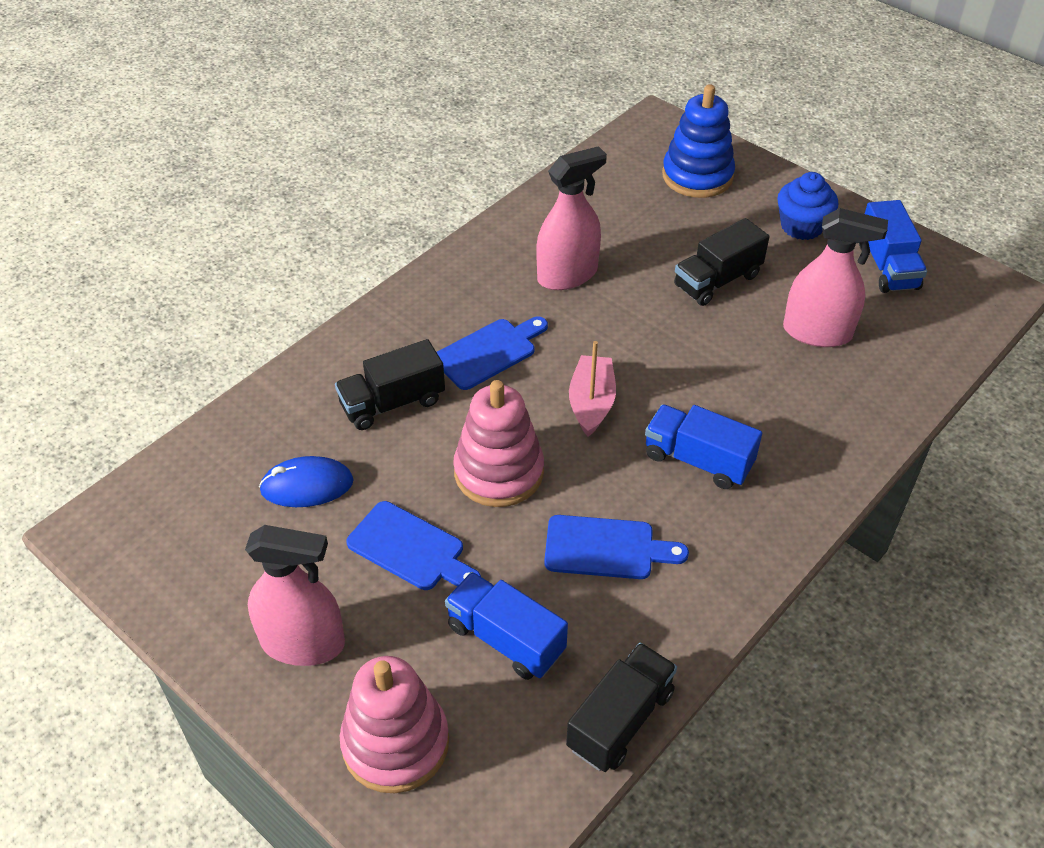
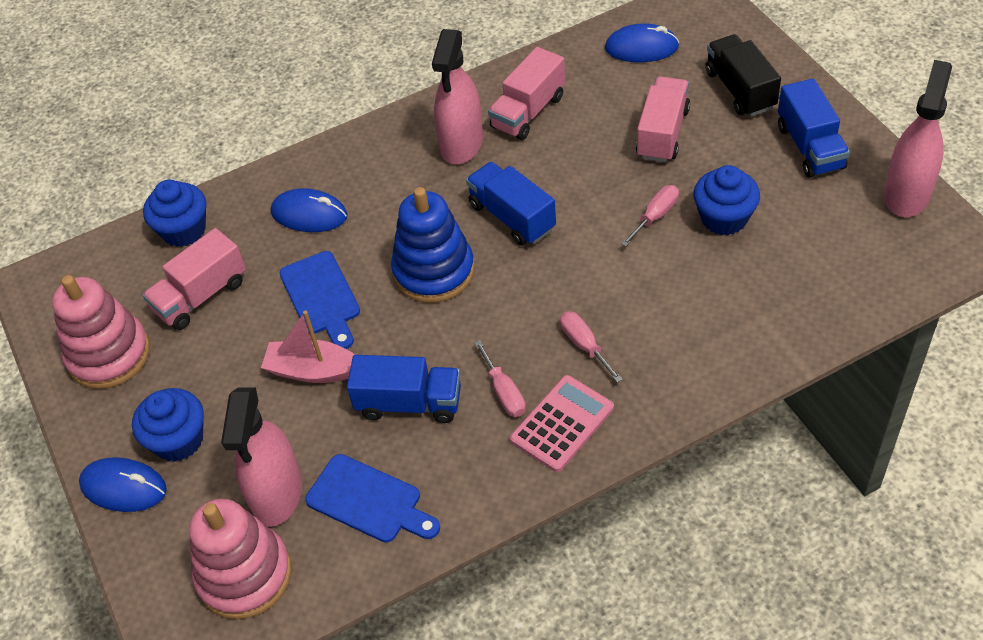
black truck: [335,339,445,430] [566,643,677,772] [674,218,769,306] = 3 -> [705,34,781,116] = 1
blue cupcake: [777,172,838,240] = 1 -> [132,388,204,462] [143,180,206,247] [694,165,760,235] = 3
blue cutting board: [346,501,481,590] [437,317,548,390] [544,515,689,579] = 3 -> [280,251,360,349] [305,454,440,543] = 2
blue mouse: [259,456,354,507] = 1 -> [79,457,167,512] [271,188,347,232] [605,24,679,62] = 3
pink calculator: none = 0 -> [510,375,614,472] = 1
pink screwdriver: none = 0 -> [474,340,526,417] [560,311,623,383] [621,185,679,247] = 3
pink truck: none = 0 -> [142,228,246,330] [488,47,565,140] [636,76,690,162] = 3

